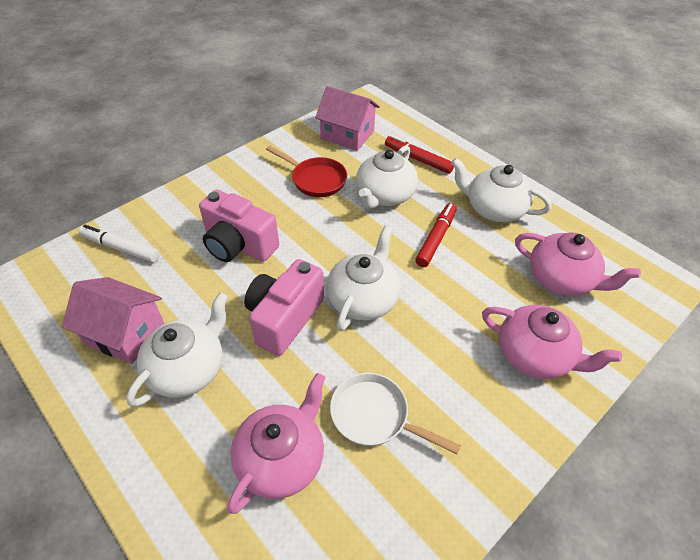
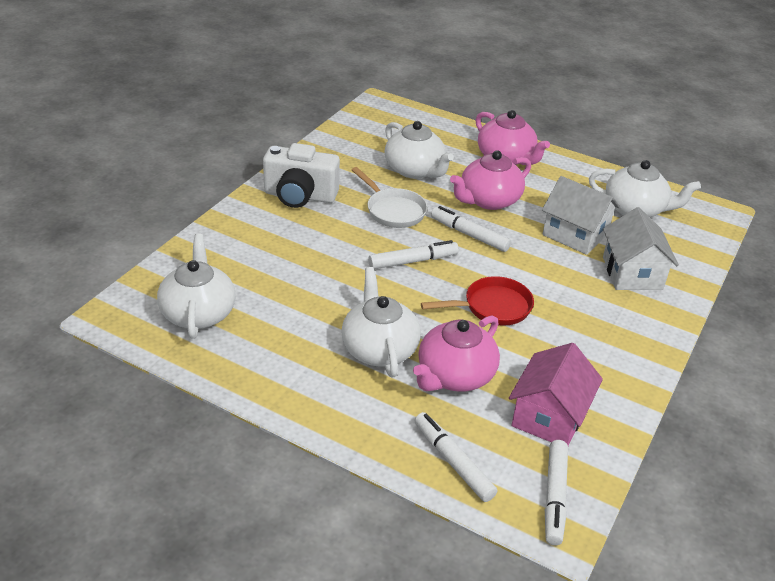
pink camera: [199,190,279,262] [244,259,324,356] = 2 -> none = 0
pink house: [62,277,164,364] [315,86,380,151] = 2 -> [509,343,603,446] = 1
red marker: [385,135,454,174] [415,203,457,267] = 2 -> none = 0
white camera: none = 0 -> [263,143,340,208] = 1
white house: none = 0 -> [542,176,620,255] [603,207,679,290] = 2
white marker: [79,225,160,262] = 1 -> [368,240,459,269] [414,412,497,502] [431,206,511,252] [545,440,568,546] = 4

